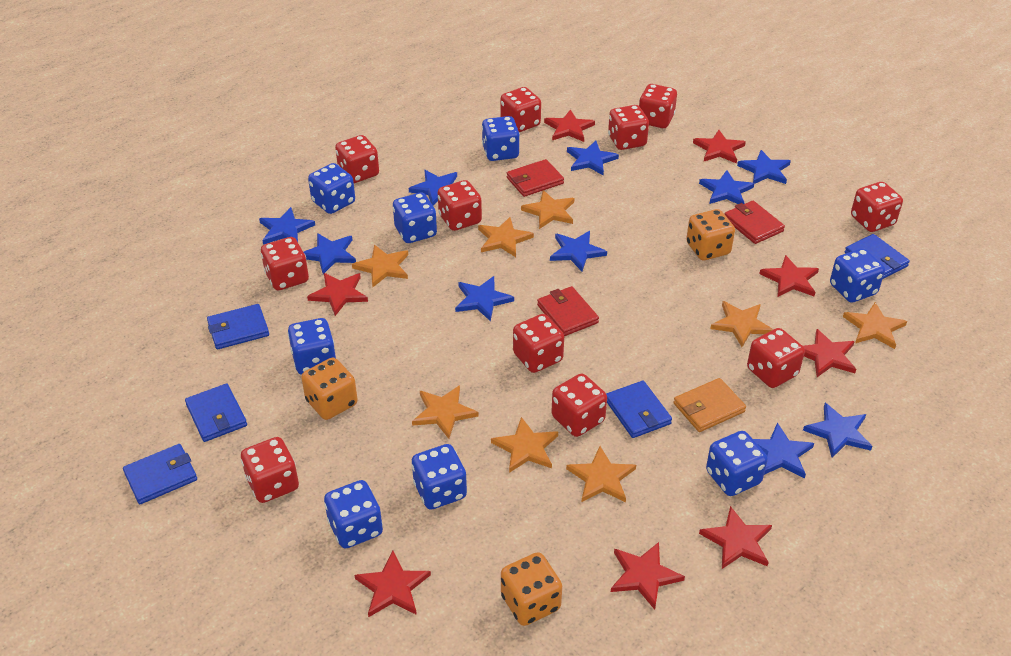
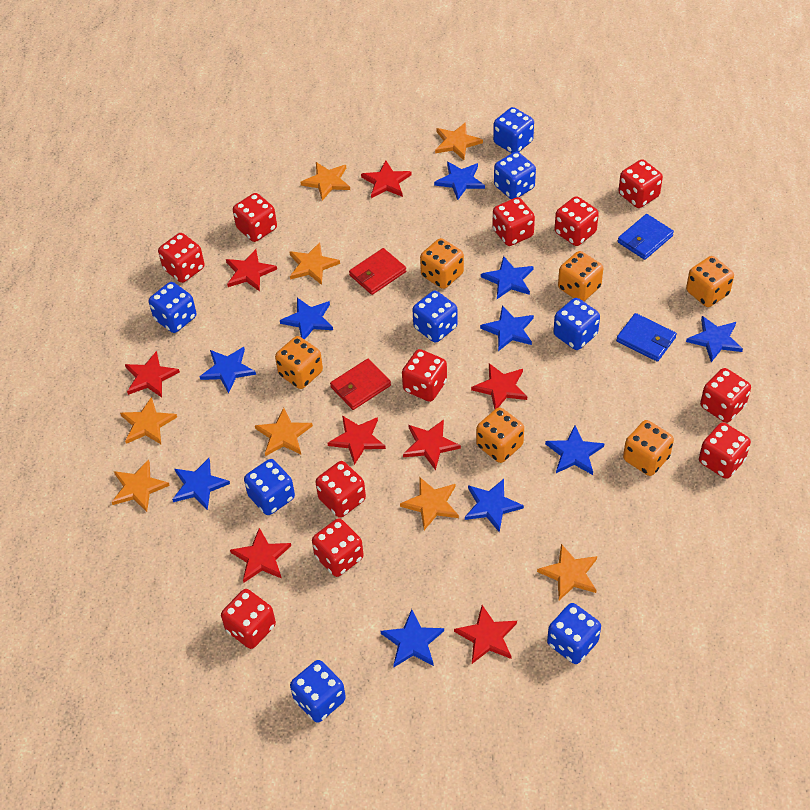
blue wallet: [123,444,197,504] [185,383,247,442] [207,304,269,349] [606,381,672,438] [845,234,910,279] = 5 -> [616,313,677,362] [618,214,674,260] = 2
orange dice: [301,358,358,420] [501,552,562,626] [686,209,735,260] = 3 -> [275,336,323,389] [420,238,464,289] [476,407,524,463] [558,251,603,301] [623,420,674,476] [686,256,734,307] = 6
orange wallet: [674,378,746,432] = 1 -> none = 0
red wallet: [507,159,564,197] [537,286,599,336] [725,201,785,244] = 3 -> [330,359,391,410] [349,248,406,295] = 2

